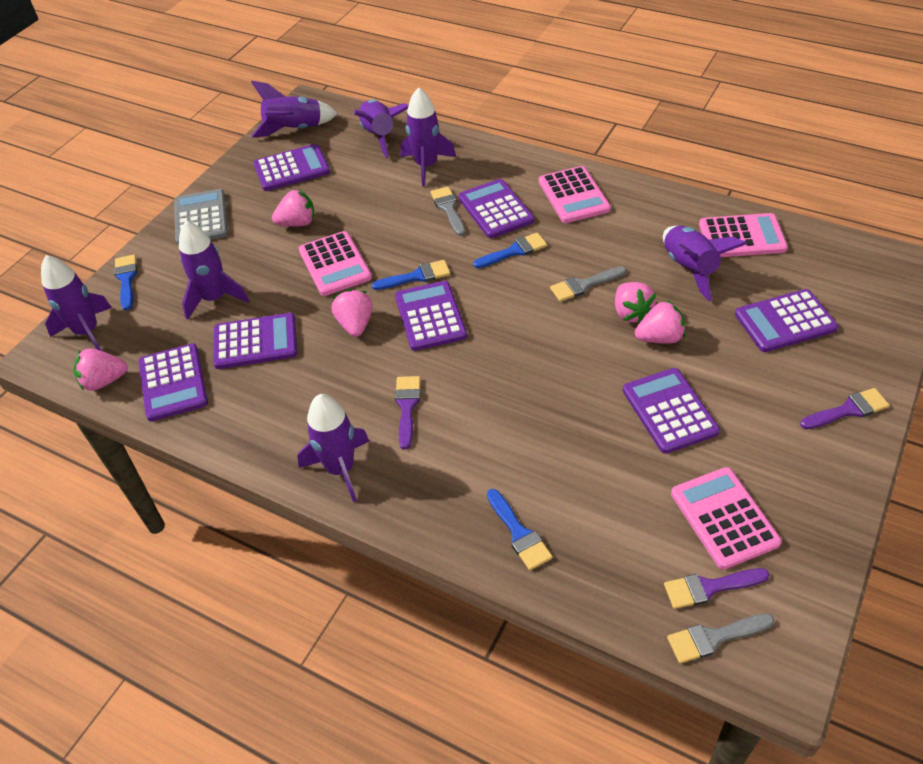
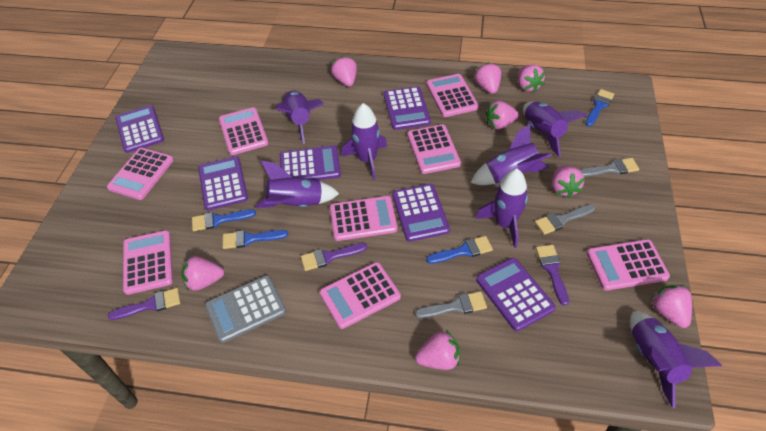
pink calculator: [299,231,372,296] [539,166,611,223] [671,467,782,570] [699,213,788,257] = 4 -> [107,148,174,200] [123,230,173,295] [219,107,269,155] [319,262,401,329] [330,196,398,241] [407,125,461,174] [427,74,479,117] [587,239,670,291] = 8
pink strawberry: [73,348,128,391] [272,189,315,226] [332,289,373,337] [615,282,656,324] [635,301,685,344] = 5 -> [182,256,224,291] [331,56,357,87] [415,330,460,370] [474,62,501,94] [486,101,519,129] [518,65,545,92] [552,166,585,198] [650,285,692,328] = 8
purple calculator: [139,343,208,422] [213,313,297,369] [253,144,330,191] [395,281,467,351] [458,179,534,238] [623,368,720,454] [735,289,838,352] = 7 -> [115,105,164,153] [198,156,248,210] [280,145,341,180] [384,86,431,130] [392,184,450,242] [476,258,556,331] = 6

